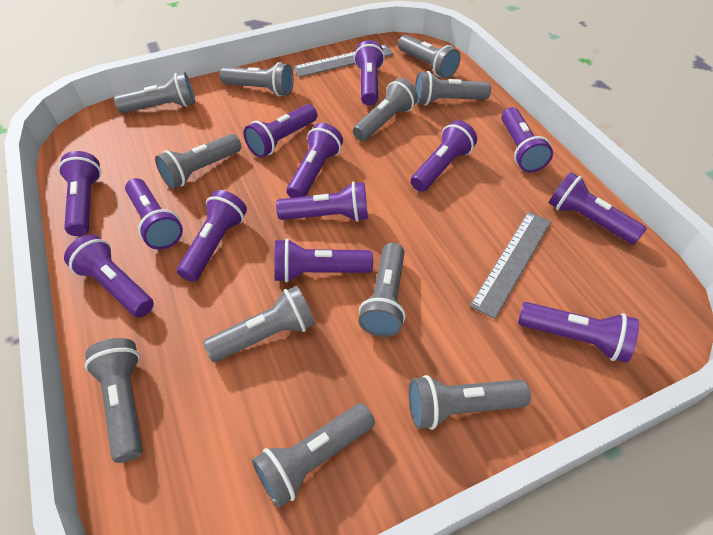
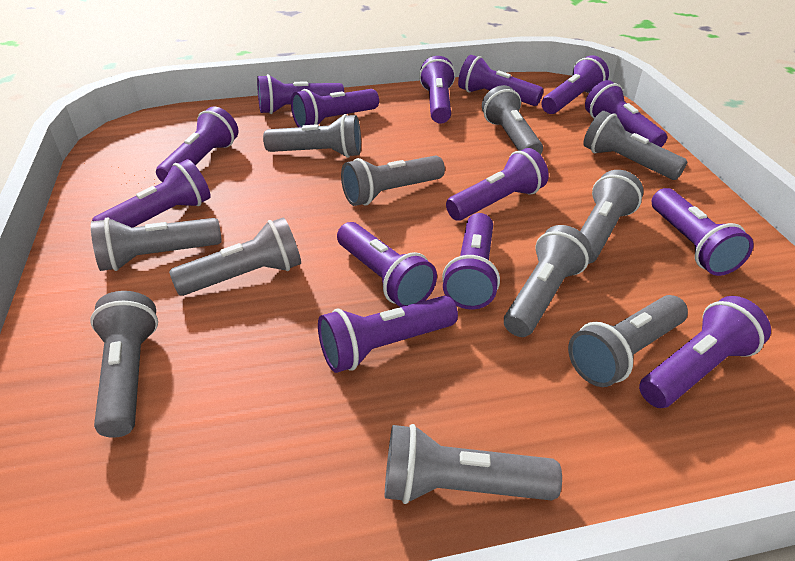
grey ruler: [293,45,394,77] [470,212,551,319] = 2 -> none = 0
purple flashlight: [58,151,101,236] [64,234,154,317] [125,178,183,249] [177,190,247,282] [244,104,317,158] [274,239,373,283] [276,182,368,222] [287,123,343,198] [354,40,385,106] [411,120,477,192] [501,107,553,172] [518,302,639,363] [549,172,647,244] = 13 -> [92,159,211,227] [156,106,239,182] [257,74,344,114] [291,89,379,127] [318,296,458,373] [337,222,437,307] [419,56,456,124] [442,213,500,310] [446,148,549,221] [458,55,544,106] [541,55,609,114] [585,80,667,147] [639,296,771,408] [652,188,753,276] = 14

